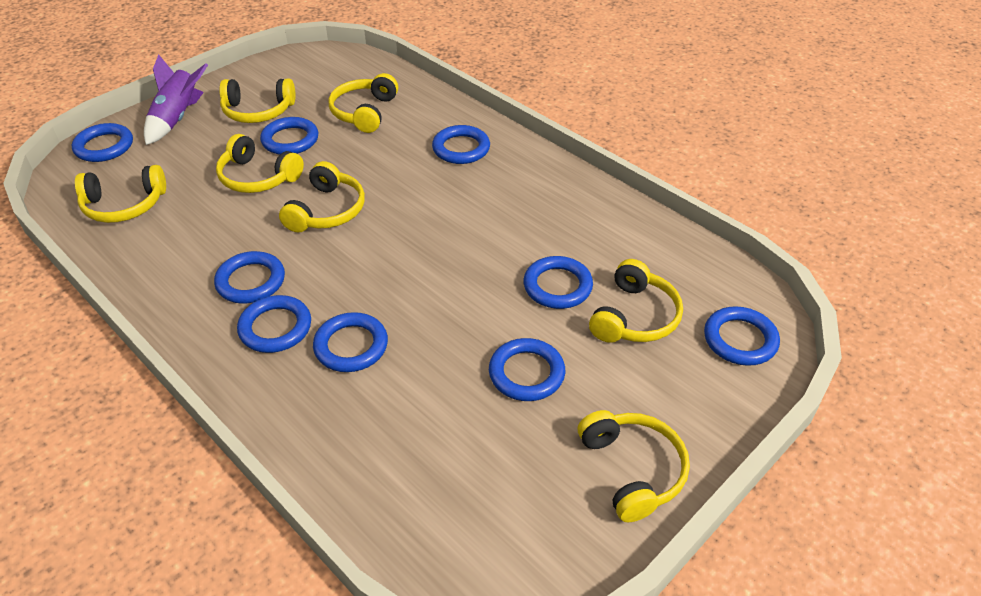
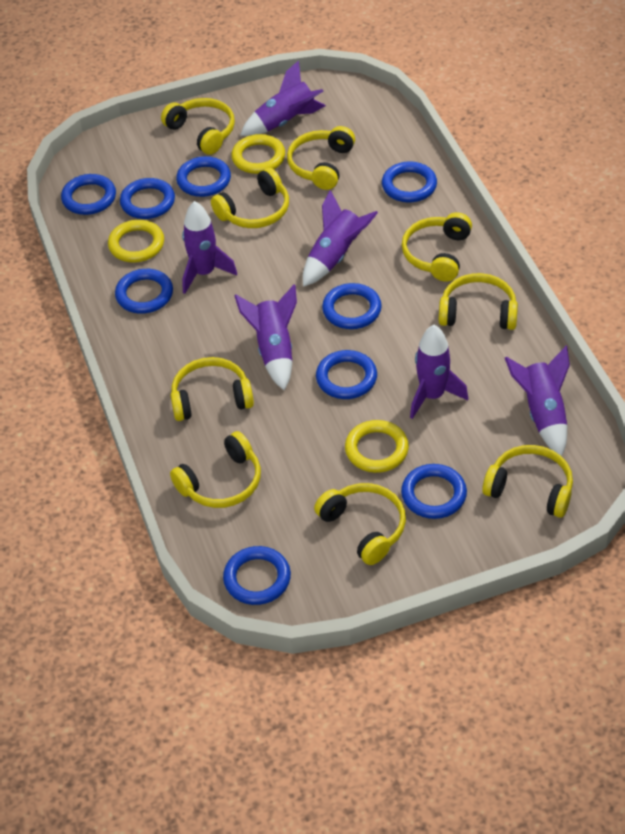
purple rocket: [144,55,208,145] = 1 -> [182,201,237,294] [234,285,297,390] [240,60,326,136] [303,190,378,287] [410,325,468,419] [505,346,570,456] = 6
yellow headphones: [75,165,166,223] [216,134,304,193] [219,78,296,123] [279,161,365,233] [328,73,398,133] [578,410,690,522] [589,259,683,343] = 7 -> [161,98,235,155] [170,357,254,421] [170,431,261,508] [211,168,289,228] [287,126,355,190] [314,483,406,565] [402,212,472,282] [439,273,518,330] [482,445,573,518] = 9
yellow ring: none = 0 -> [108,220,164,262] [231,134,285,174] [345,420,409,473] = 3

